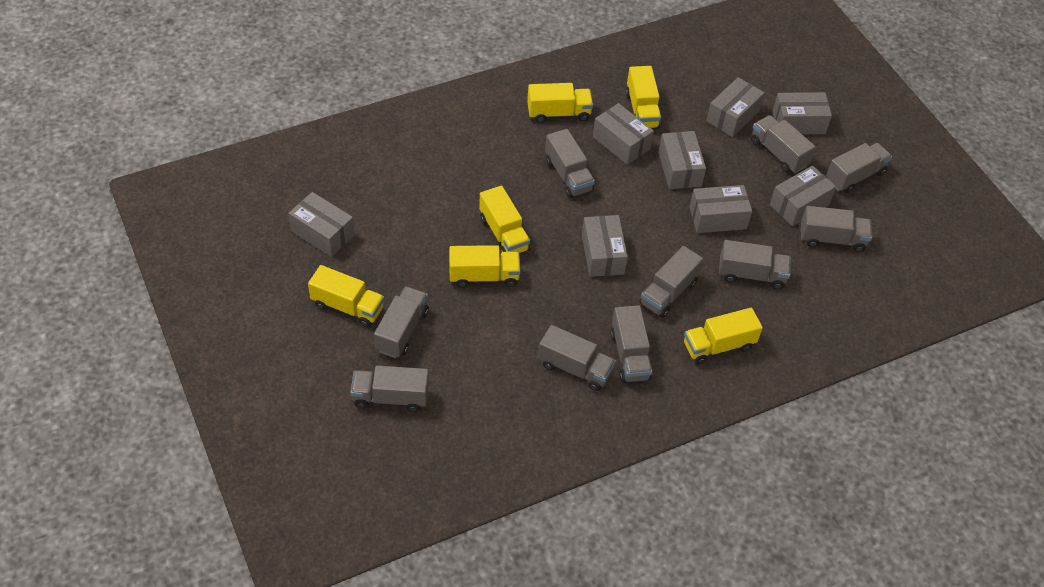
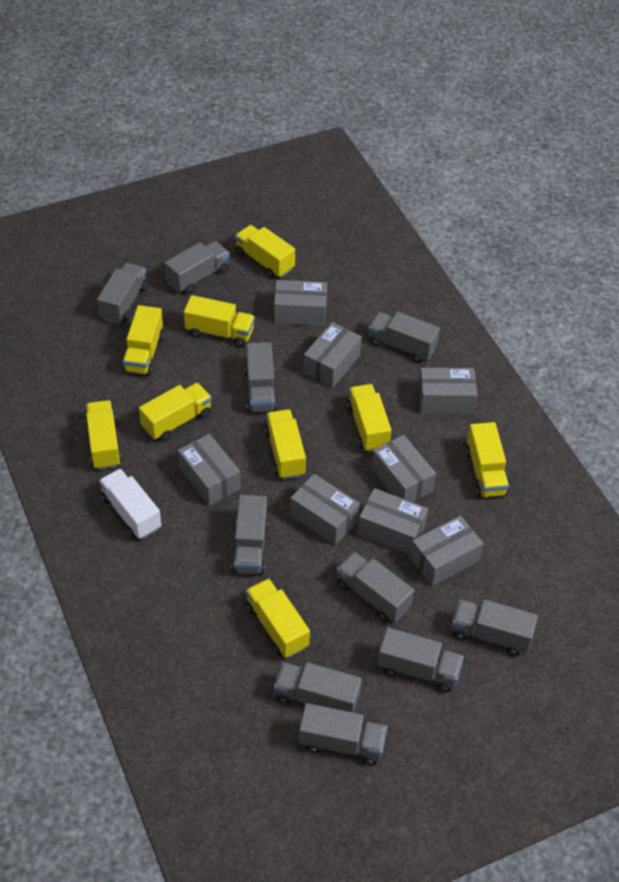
white truck: none = 0 -> [99,469,161,539] = 1
yellow truck: [308,265,384,327] [449,245,521,288] [479,185,530,253] [527,83,593,123] [626,66,661,128] [684,308,763,364] = 6 -> [85,400,122,470] [123,305,164,376] [139,383,212,441] [184,295,255,347] [235,225,295,279] [246,579,310,658] [264,409,306,479] [347,384,391,452] [466,422,509,498] = 9

